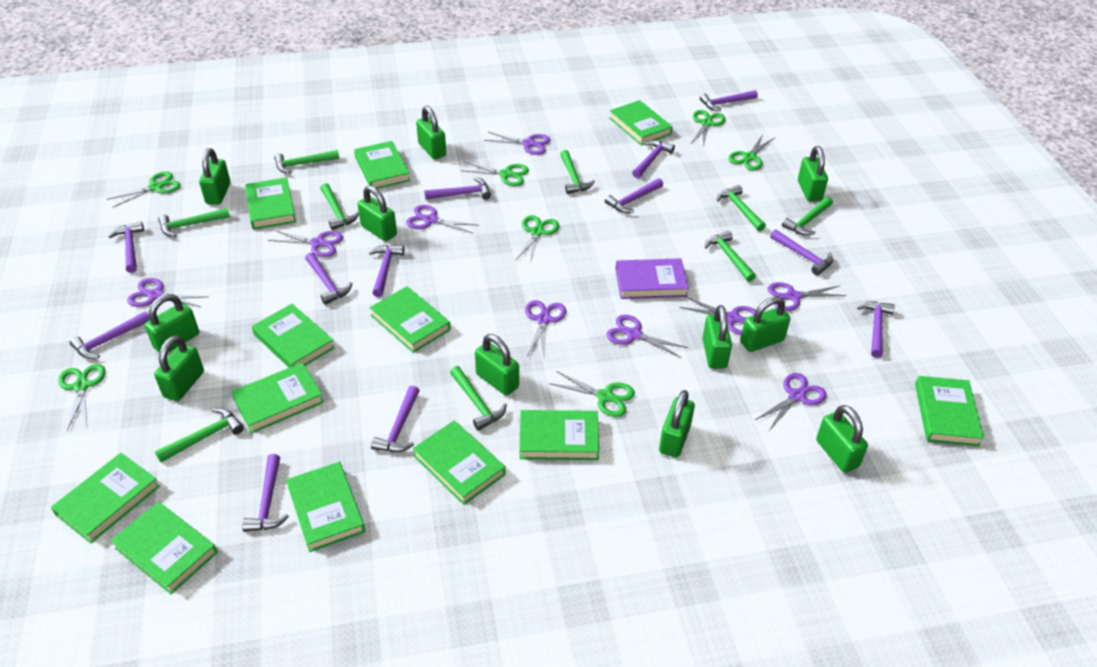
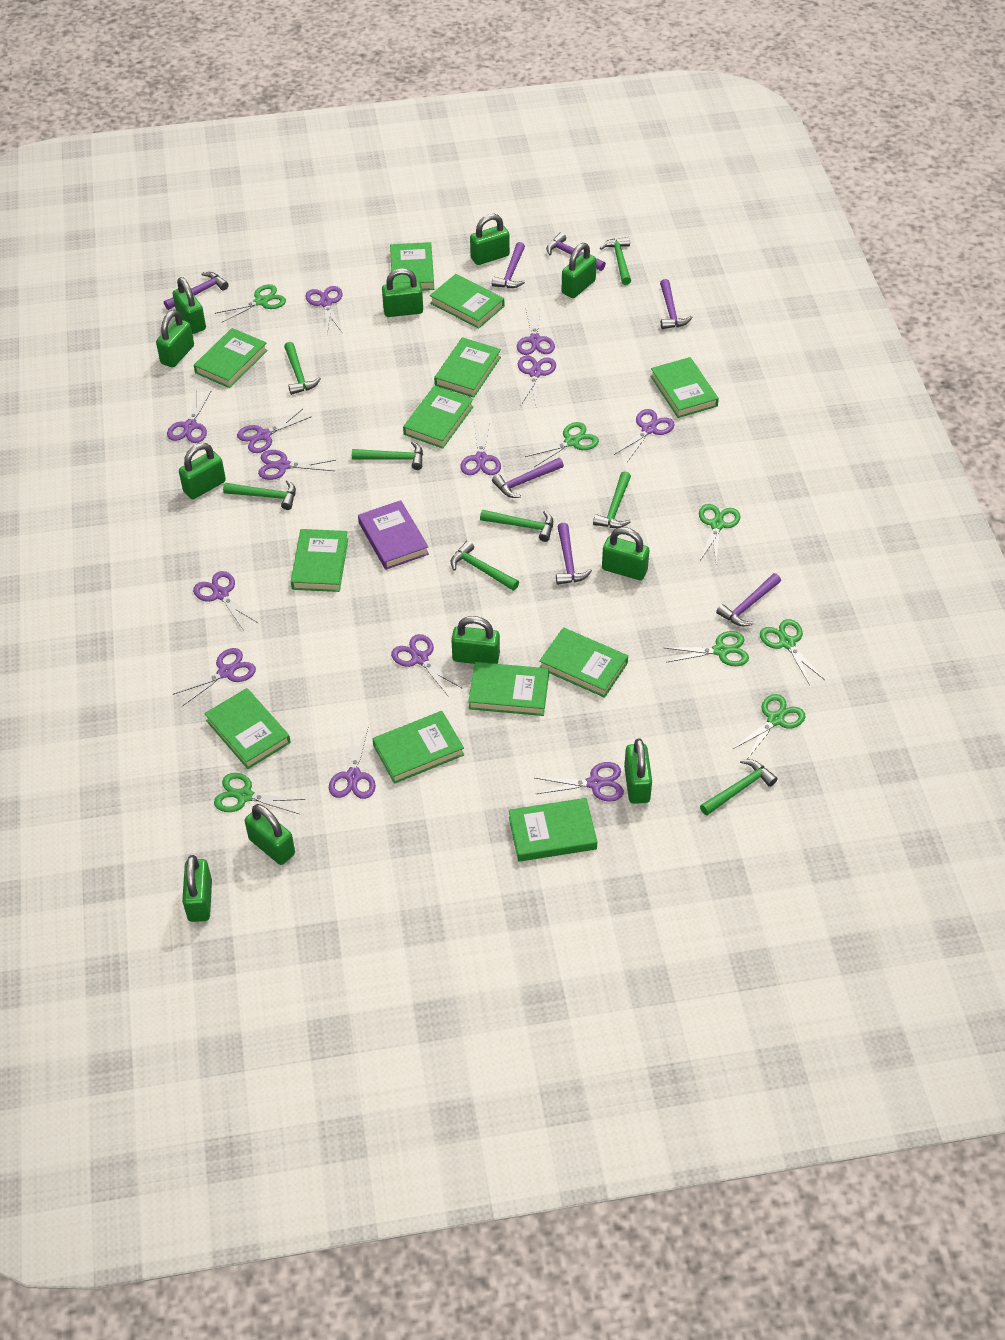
green hammer: [155,408,244,462] [158,208,230,237] [274,150,340,174] [320,183,359,230] [450,366,507,431] [560,150,595,194] [705,231,756,282] [717,185,766,231] [782,196,833,236] = 9 -> [223,480,296,510] [284,342,321,395] [352,441,423,470] [451,541,519,591] [480,510,553,542] [593,471,631,528] [600,237,631,285] [700,759,778,815] = 8
purple hammer: [69,311,150,359] [108,222,144,273] [242,454,289,532] [305,253,353,305] [369,245,404,297] [371,386,420,452] [424,177,491,200] [605,178,663,213] [632,140,675,178] [700,90,758,111] [770,229,833,275] [857,301,895,358] = 12 -> [164,272,229,310] [492,242,525,288] [492,458,564,498] [546,232,606,271] [556,523,592,585] [660,279,693,329] [716,573,781,626] = 7
purple scissors: [127,278,208,307] [268,230,343,257] [406,205,477,234] [484,132,550,155] [525,300,566,356] [606,315,688,358] [679,296,756,335] [755,373,827,431] [767,282,847,311] = 9 -> [167,389,211,443] [172,648,256,706] [193,571,259,631] [237,409,311,453] [258,450,336,480] [305,286,343,334] [329,726,376,799] [391,634,463,697] [460,421,501,475] [517,307,555,355] [518,355,556,405] [535,762,624,802] [614,409,675,462] = 13

